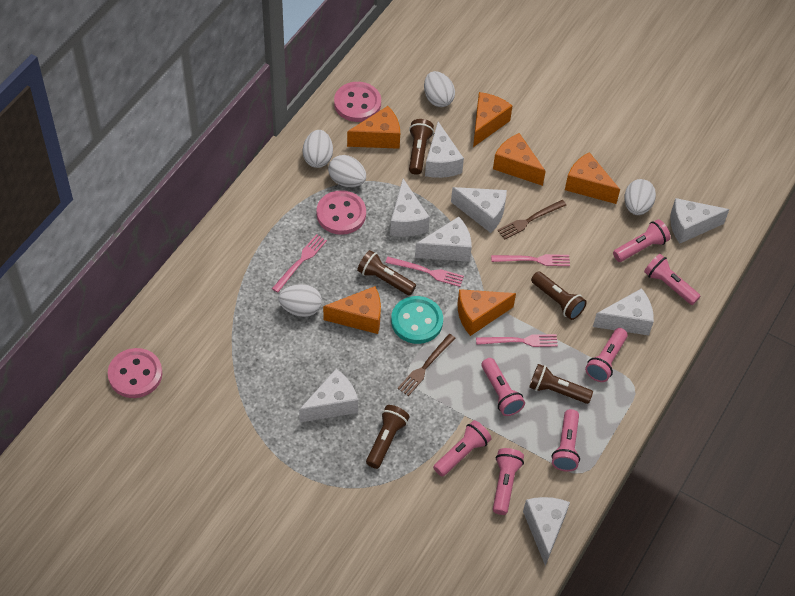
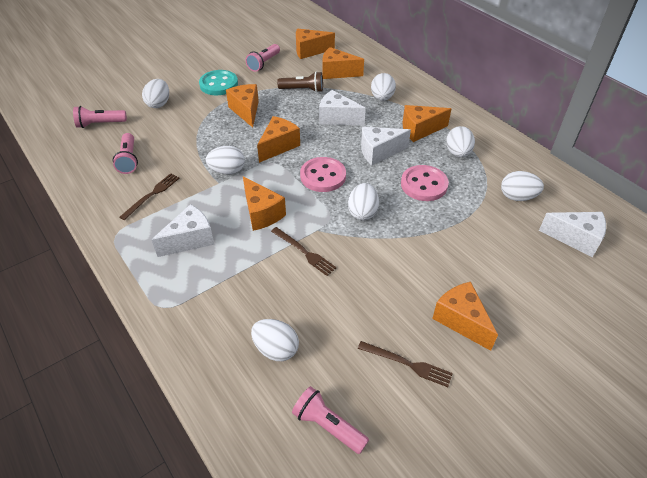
brown flashlight: [357,250,416,296] [366,405,410,469] [409,119,434,175] [529,364,593,404] [531,272,587,320] = 5 -> [277,72,323,92] = 1
brown fork: [397,334,455,396] [497,200,566,239] = 2 -> [120,173,180,220] [271,227,337,276] [358,341,453,387] = 3
orange cheese: [323,286,381,334] [347,106,400,149] [457,289,516,336] [473,92,512,147] [493,133,546,186] [565,152,620,204] = 6 -> [226,84,259,127] [243,176,286,231] [257,116,300,163] [296,29,335,59] [323,47,364,79] [403,105,451,142] [432,282,498,351] = 7
pink button: [108,348,163,398] [316,190,366,235] [334,82,381,122] = 3 -> [300,157,346,192] [401,165,449,201] = 2
pink flashlight: [433,420,491,477] [481,358,525,416] [493,448,524,515] [552,409,580,472] [585,328,628,382] [613,219,670,262] [644,254,700,305] = 7 -> [73,106,127,128] [113,133,138,174] [245,44,280,72] [292,386,369,454] = 4
pink fork: [272,234,327,293] [385,257,464,287] [476,334,558,347] [491,254,570,266] = 4 -> none = 0
white cheese: [299,369,358,423] [390,179,430,237] [415,217,472,262] [425,122,464,178] [451,187,507,233] [523,497,570,566] [593,288,654,335] [670,198,730,244] = 8 -> [152,204,214,257] [319,90,366,125] [361,127,411,165] [539,212,606,257] = 4
white egg: [278,284,322,317] [303,130,333,168] [328,155,366,187] [424,71,455,107] [624,179,656,215] = 5 -> [142,79,169,108] [206,146,245,174] [251,319,299,361] [348,183,379,220] [371,73,396,101] [446,126,475,157] [501,171,544,201] = 7

